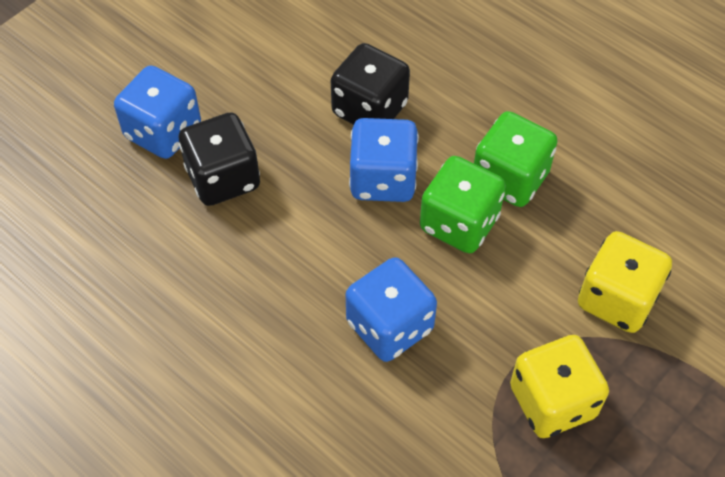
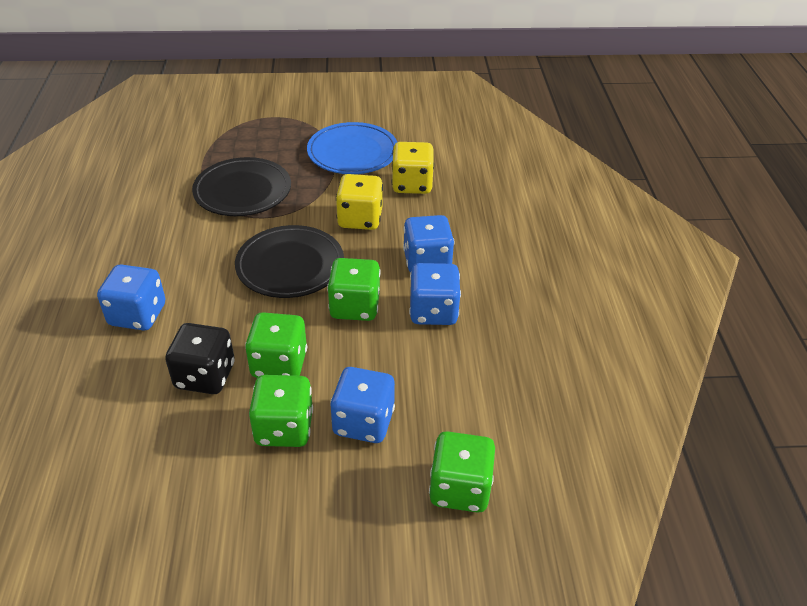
black dice: [179,112,260,206] [331,43,410,125] = 2 -> [165,323,234,394] = 1
black plate: none = 0 -> [192,157,291,216] [235,225,344,298] = 2
blue dice: [114,66,201,159] [346,257,437,362] [349,118,419,202] = 3 -> [97,264,166,331] [330,367,395,443] [403,215,454,272] [409,263,461,325] = 4
blue plate: none = 0 -> [307,122,397,174] = 1
green dice: [420,156,506,253] [474,111,558,207] = 2 -> [245,312,307,378] [249,375,313,447] [327,258,380,321] [429,431,495,513] = 4

